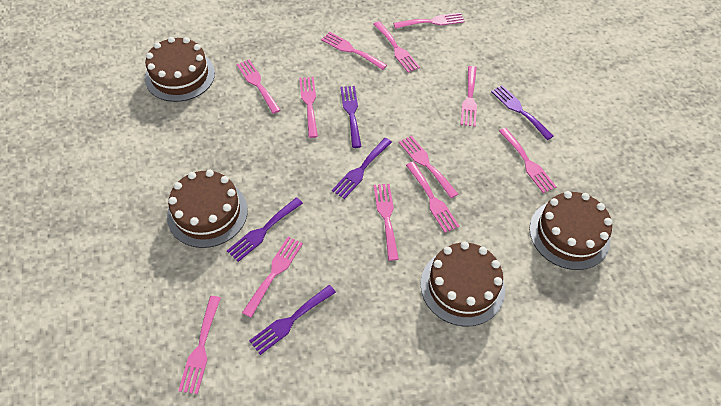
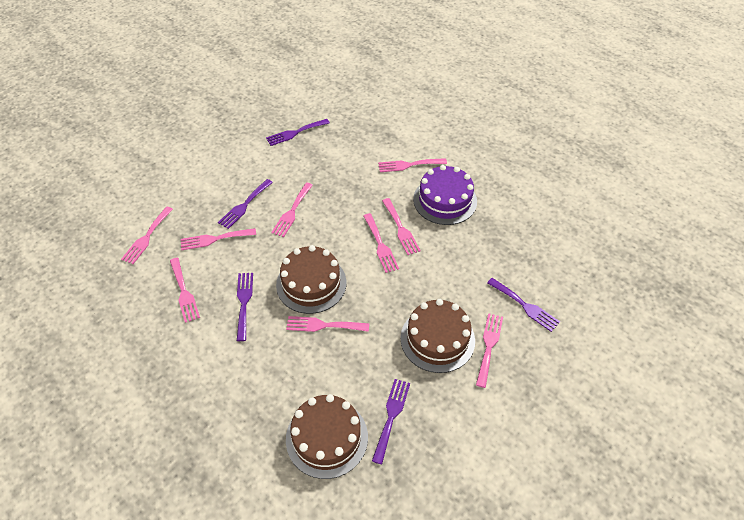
brown cake: [145,37,215,102] [167,170,248,248] [420,242,505,326] [529,191,612,270] = 4 -> [276,245,346,314] [286,394,368,479] [401,299,475,373] = 3
pink fork: [178,296,221,394] [236,60,281,114] [242,237,303,318] [299,77,318,138] [321,32,387,70] [373,21,420,73] [374,184,399,261] [393,12,465,29] [399,136,458,198] [406,162,459,233] [460,66,477,127] [499,128,556,193] = 12 -> [121,207,173,264] [170,258,200,323] [181,228,256,250] [271,183,313,237] [286,316,369,332] [363,213,399,273] [378,158,447,172] [382,198,421,255] [476,313,503,388] = 9
purple cake: none = 0 -> [413,165,477,225] = 1

